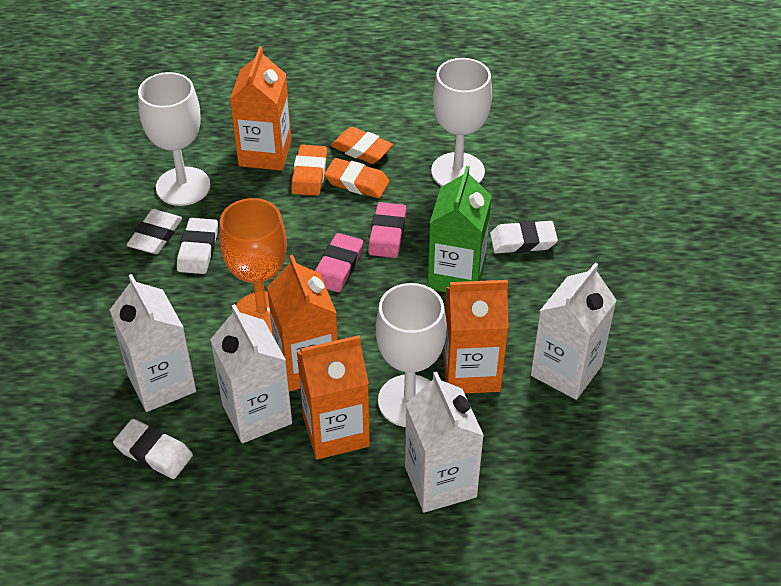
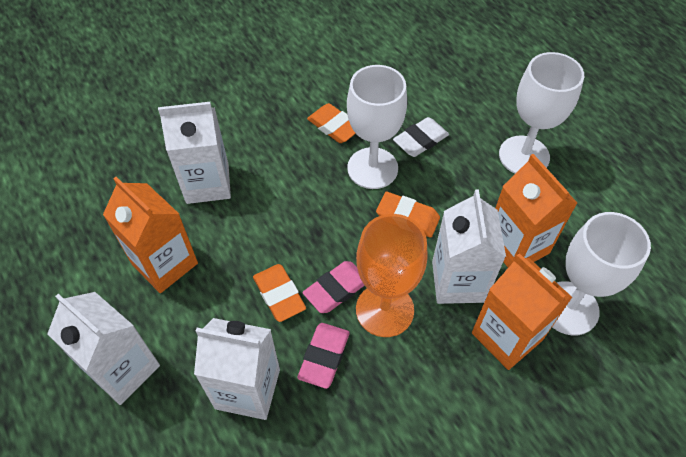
green carton: [428,166,492,292] = 1 -> none = 0
orange carton: [230,46,292,171] [267,255,338,391] [297,335,370,459] [443,280,509,394] = 4 -> [103,177,198,293] [472,253,573,370] [495,154,577,267] = 3
white eraser: [113,419,193,479] [127,209,182,254] [177,218,218,274] [490,220,558,253] = 4 -> [393,117,449,157] = 1

